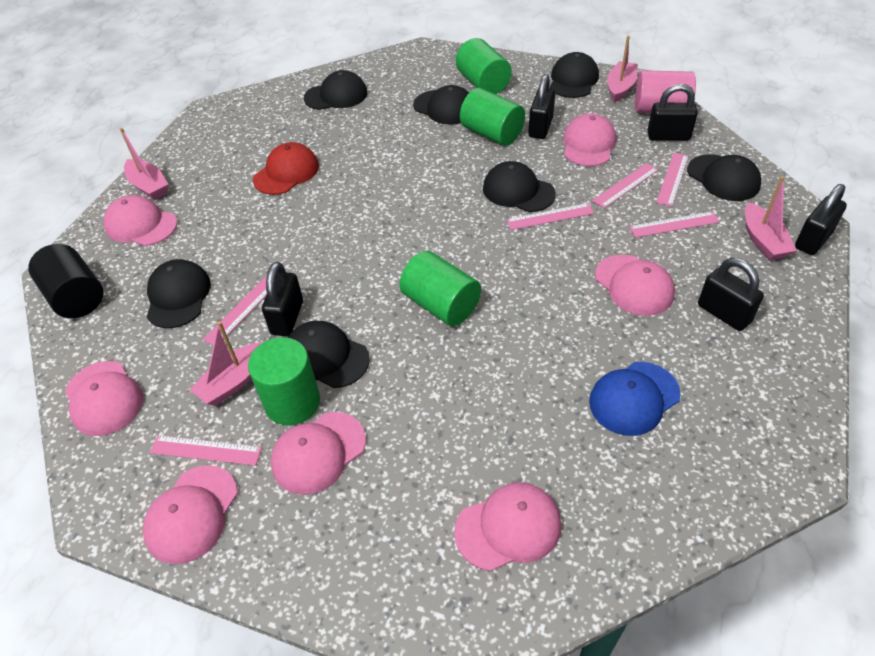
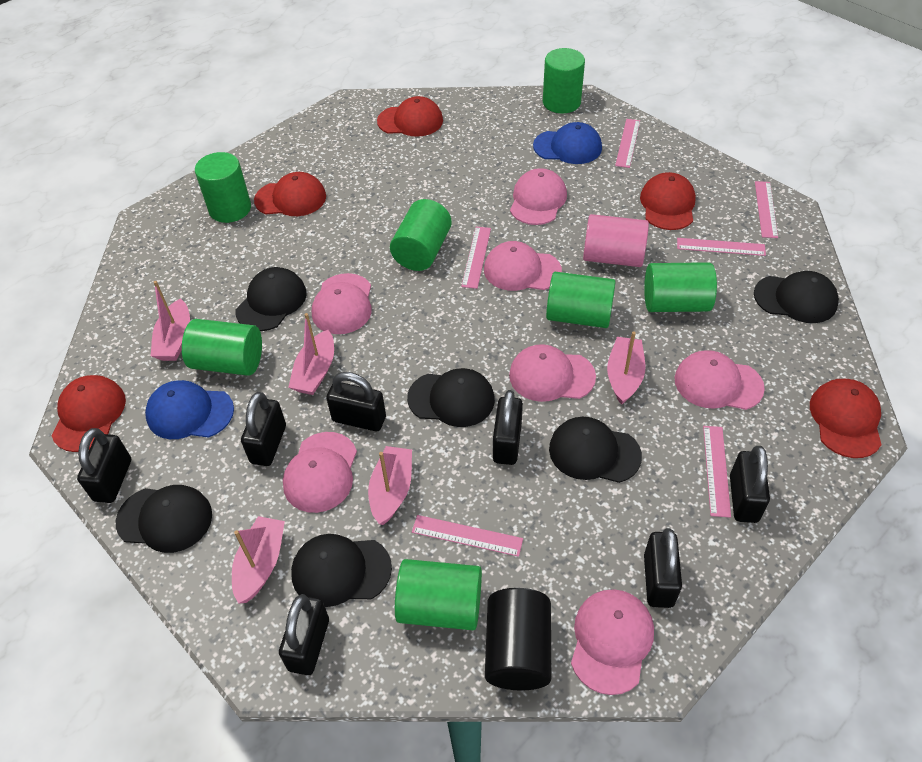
black cap: [147,259,211,328] [288,321,370,388] [304,70,367,110] [413,85,469,125] [483,161,556,212] [550,52,599,98] [687,154,761,201] = 7 -> [116,485,212,553] [235,267,307,331] [291,534,392,607] [407,368,495,427] [549,417,642,483] [754,271,839,323] = 6
black padlock: [262,262,303,336] [528,74,555,139] [648,84,698,141] [698,258,764,331] [795,184,847,255] = 5 -> [77,428,131,503] [241,392,286,466] [279,594,329,675] [326,372,386,431] [493,390,523,465] [644,528,682,608] [730,446,770,523] = 7
blue cap: [589,362,681,436] = 1 -> [145,380,234,439] [533,122,602,164] = 2
green cylinder: [248,337,320,425] [399,251,481,326] [456,38,512,94] [460,88,525,146] = 4 -> [182,319,262,376] [195,152,251,223] [390,199,452,271] [395,559,482,630] [543,48,585,113] [546,272,616,328] [644,262,717,312] = 7
pink boat: [120,128,168,200] [190,321,264,406] [607,36,638,103] [745,176,797,260] = 4 -> [151,281,190,361] [232,516,285,604] [288,313,334,395] [368,446,412,525] [607,332,645,405] = 5
red cap: [253,142,319,195] = 1 -> [52,375,126,452] [254,172,326,216] [377,96,443,137] [640,172,696,230] [810,379,882,458] = 5

